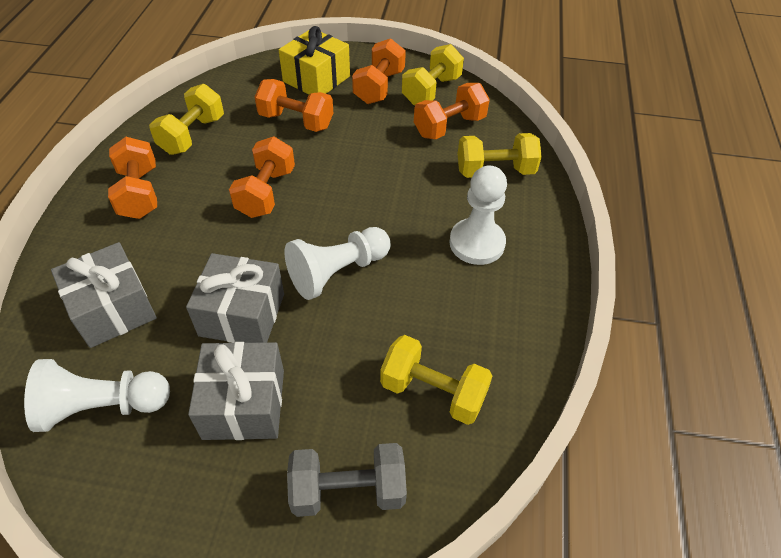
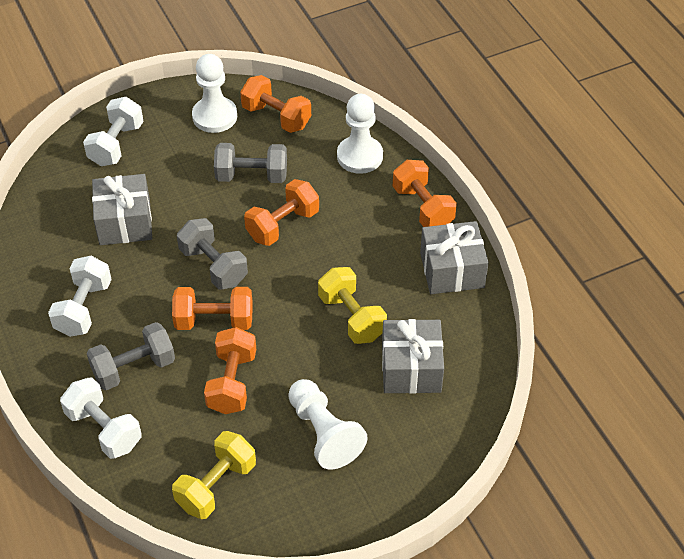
grey dumbbell: [287,443,407,517] = 1 -> [87,322,175,390] [177,218,248,290] [214,143,287,183] = 3
white dumbbell: none = 0 -> [48,256,112,337] [60,377,142,459] [83,97,144,166] = 3
yellow dumbbell: [149,84,224,155] [380,335,492,425] [402,44,464,105] [458,133,542,178] = 4 -> [172,431,256,519] [318,267,387,344] = 2
yellow gift: [279,26,350,94] = 1 -> none = 0

